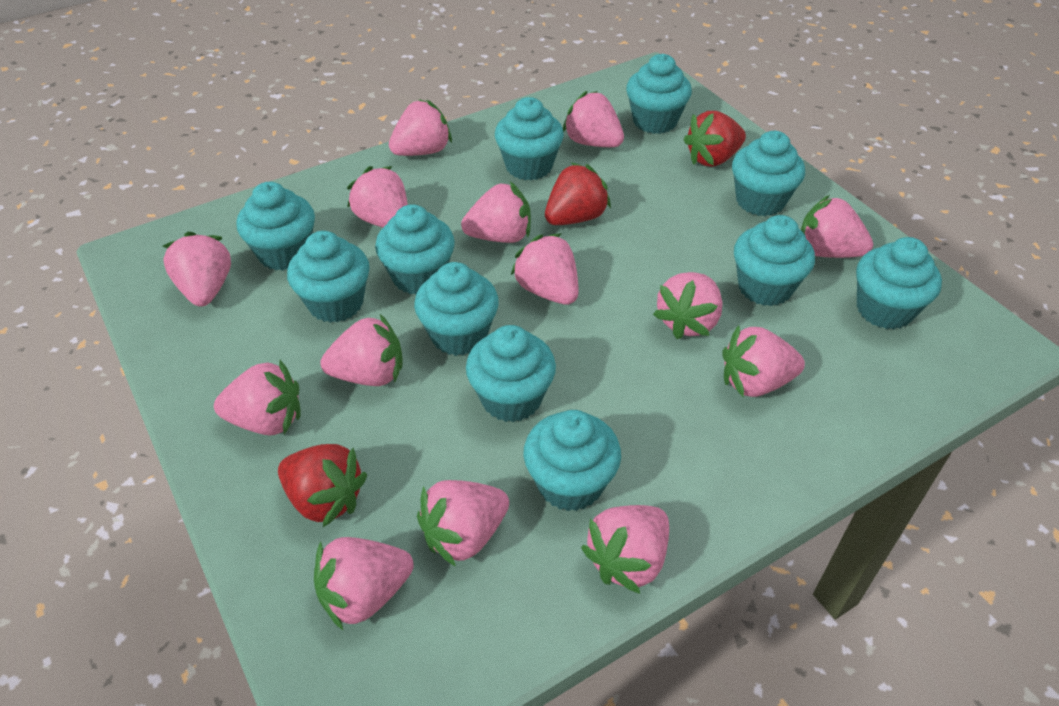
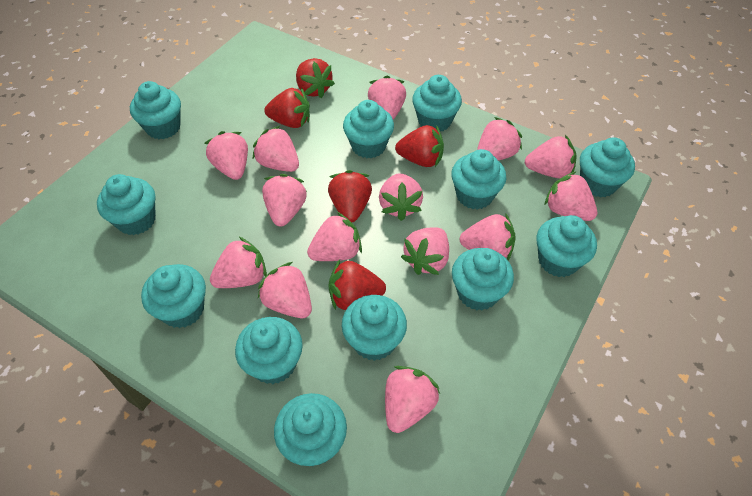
red strawberry: [278,444,367,527] [545,163,611,225] [683,111,746,167] = 3 -> [264,87,310,128] [296,58,335,98] [328,170,372,222] [328,259,386,310] [395,125,444,167] = 5
turquoise cupcake: [236,182,315,271] [287,231,370,323] [375,204,455,294] [414,262,499,356] [466,325,556,422] [495,97,564,180] [523,410,621,511] [626,54,692,134] [732,131,805,216] [734,215,815,306] [856,237,942,329] = 11 -> [97,174,156,235] [130,81,181,139] [141,264,206,328] [235,317,303,384] [274,393,347,466] [342,295,407,361] [343,100,394,158] [412,75,462,132] [451,149,506,210] [452,248,514,310] [537,215,597,277] [580,138,635,198] = 12

